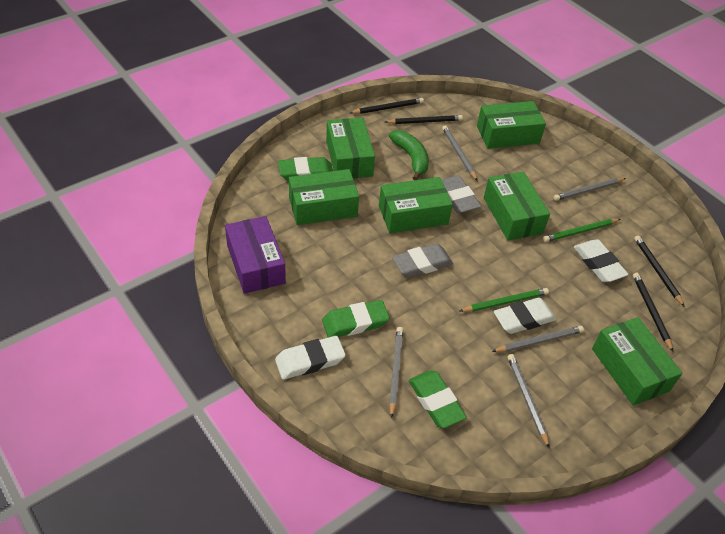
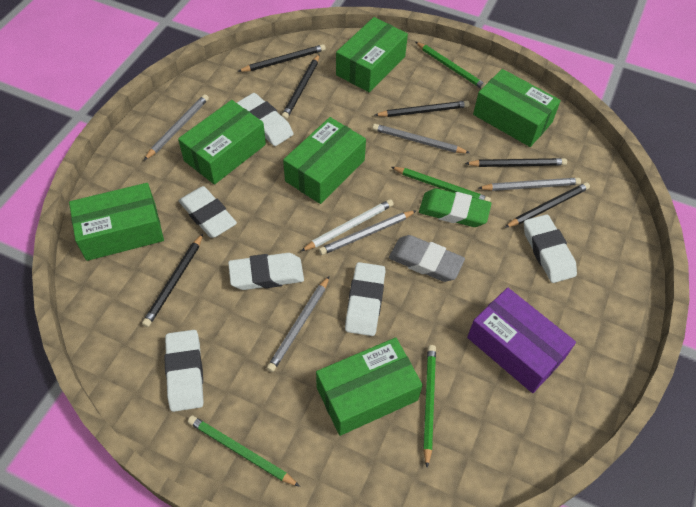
black pencil: [350,98,424,114] [385,115,463,124] [633,272,673,352] [634,236,685,307] = 4 -> [142,234,203,327] [237,44,326,72] [282,54,320,119] [375,101,470,117] [465,158,567,167] [504,182,590,228] = 6
green banana: [389,130,429,180] = 1 -> none = 0
green eraser: [278,157,333,181] [322,300,390,338] [409,371,467,428] = 3 -> [419,188,491,227] = 1
green pencil: [460,288,549,312] [543,219,620,242] = 2 -> [188,415,300,487] [391,167,491,202] [416,42,486,89] [423,345,436,468] = 4
grey eraser: [392,244,453,278] [442,175,481,213] = 2 -> [389,235,465,282] = 1
white eraser: [275,336,346,380] [494,298,556,334] [574,240,628,282] = 3 -> [164,330,204,412] [179,186,237,238] [228,253,304,290] [237,93,293,146] [345,262,385,336] [524,214,577,283] = 6
white pencil: none = 0 -> [301,199,393,251] = 1

